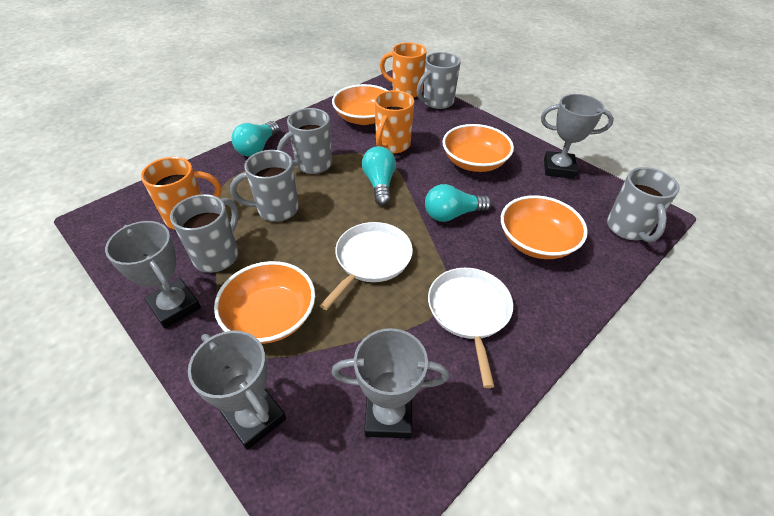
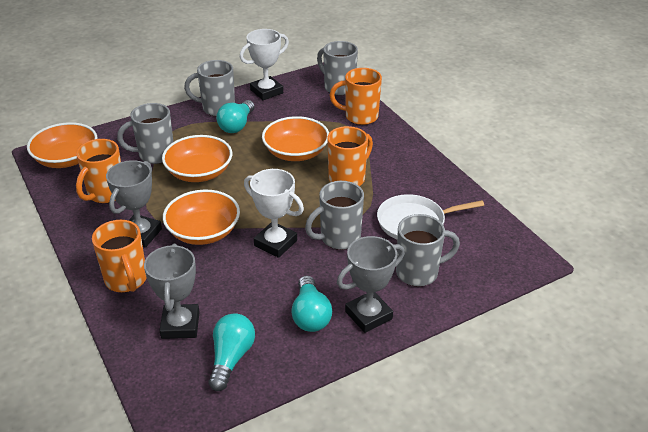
grey trophy: [105,221,201,329] [188,331,286,450] [331,328,449,438] [541,94,614,179] = 4 -> [106,160,162,248] [144,244,199,339] [337,236,405,333] = 3
orange mug: [141,157,221,230] [374,90,414,154] [380,42,427,98] = 3 -> [76,139,121,203] [92,220,147,293] [327,126,373,186] [330,68,382,125] = 4
white pan: [319,222,413,310] [428,268,513,388] = 2 -> [377,194,484,239] = 1
white trophy: none = 0 -> [240,29,289,100] [244,169,304,258] = 2

